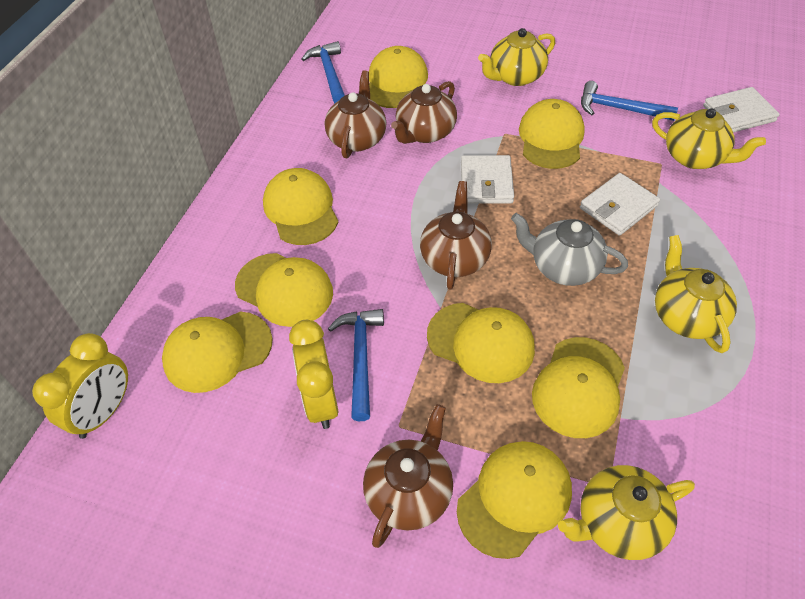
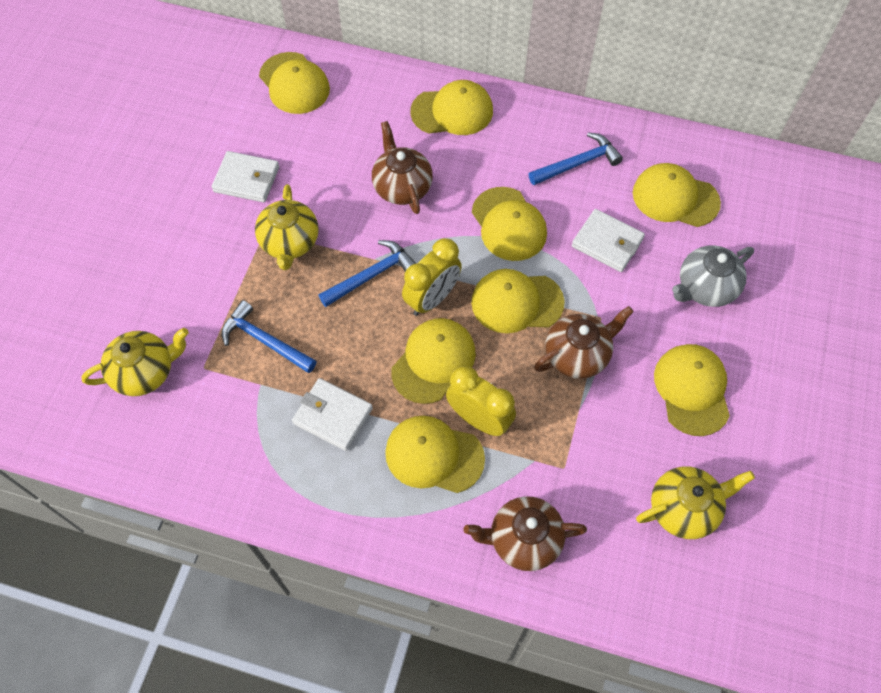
brown teapot: [325,71,387,158] [363,404,453,548] [391,81,457,144] [420,181,492,290] = 4 -> [372,121,433,214] [464,496,587,571] [534,306,634,379] = 3
yellow teapot: [478,28,555,86] [558,465,695,560] [652,108,766,169] [655,235,737,353] = 4 -> [82,328,189,396] [255,184,319,270] [636,467,755,539] = 3

